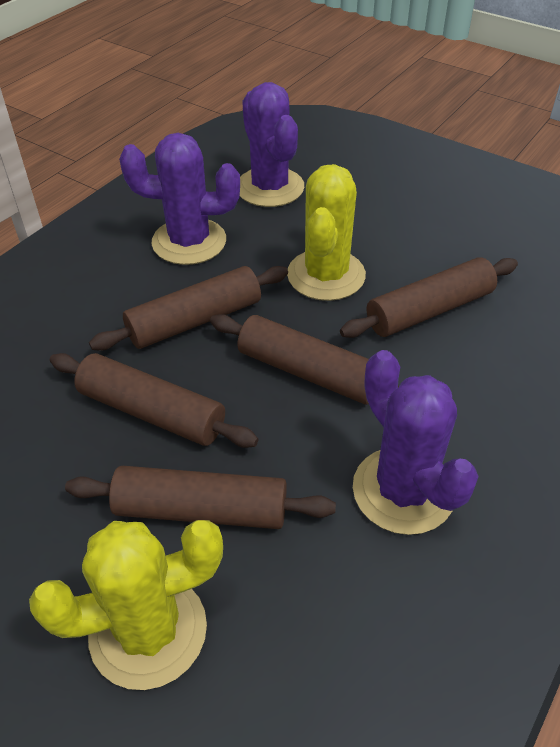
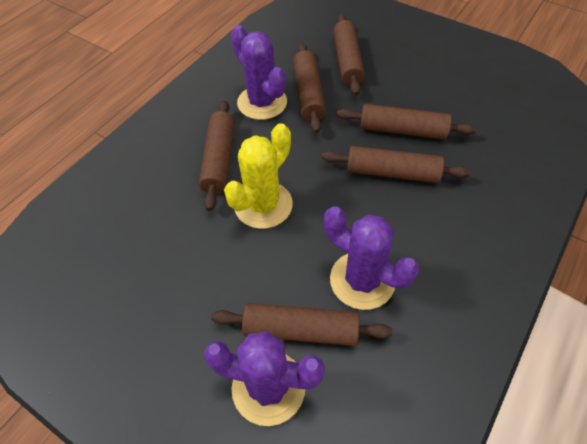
brown rolling pin: [50,353,258,448] [65,466,336,529] [89,266,288,351] [210,314,399,405] [340,257,518,338] = 5 -> [199,100,234,211] [211,303,393,346] [293,43,326,133] [321,146,470,183] [333,14,365,95] [336,104,476,140] = 6
yellow cactus: [29,520,223,690] [287,164,366,301] = 2 -> [224,123,293,229] = 1

